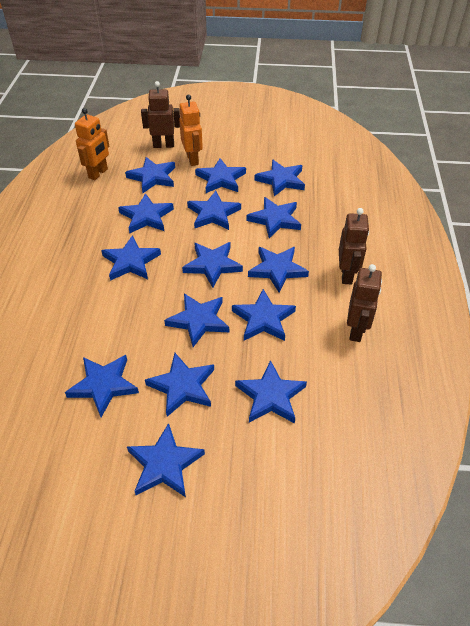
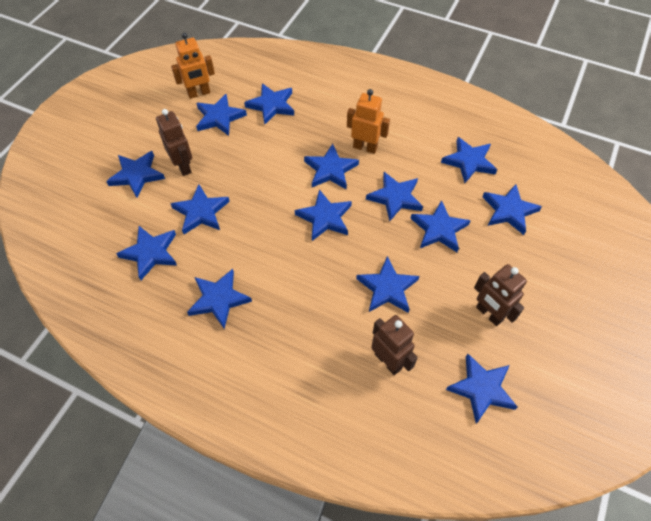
blue star: [65,355,139,417] [101,235,161,281] [118,193,174,233] [125,157,175,193] [127,423,205,497] [145,353,214,417] [164,293,229,347] [182,242,243,288] [187,191,241,230] [195,158,246,193] [232,289,296,341] [235,360,307,423] [247,197,301,238] [248,247,309,292] [254,160,305,196] = 15 -> [106,151,165,198] [116,226,177,280] [170,185,230,234] [187,269,252,329] [196,94,247,136] [244,83,294,124] [295,189,352,241] [304,144,359,189] [356,256,419,313] [366,172,423,221] [410,200,471,252] [441,137,497,183] [446,353,518,424] [482,184,542,235] = 14

